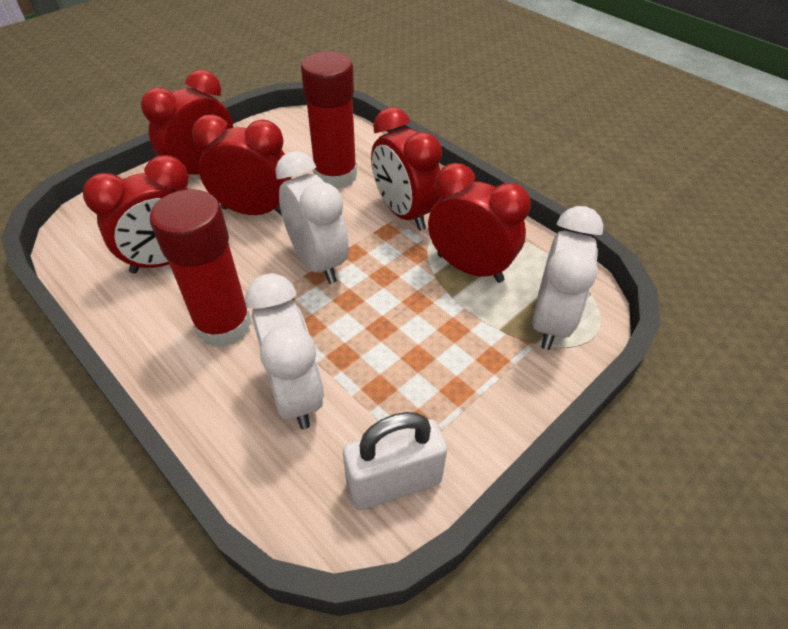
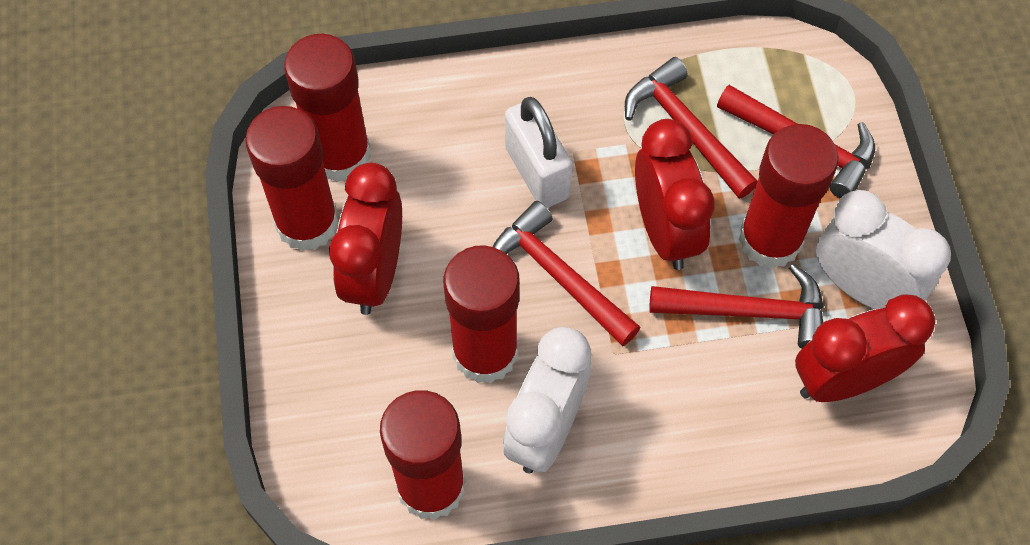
red clock: [83,155,189,274] [141,69,233,175] [192,114,291,216] [371,107,442,231] [428,163,531,283] = 5 -> [329,163,402,315] [635,119,715,270] [795,294,935,402] = 3
red glue stick: [150,189,252,347] [301,51,357,190] = 2 -> [245,106,338,251] [284,34,371,182] [380,390,466,520] [443,245,520,383] [739,124,839,269] = 5
red hammer: none = 0 -> [493,201,641,346] [625,57,758,199] [649,264,824,348] [717,85,875,199] = 4
white clock: [245,273,324,429] [275,151,349,284] [532,206,603,350] = 3 -> [503,327,591,473] [816,190,951,309] = 2

